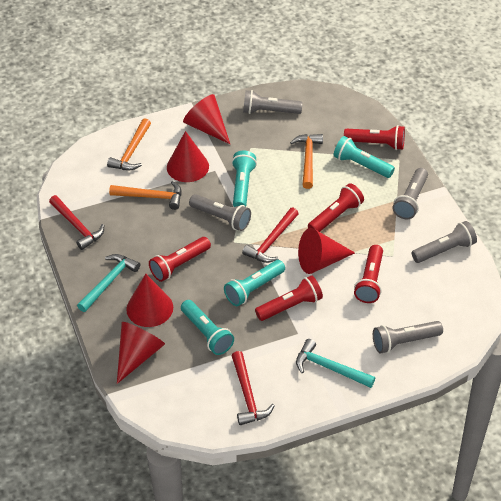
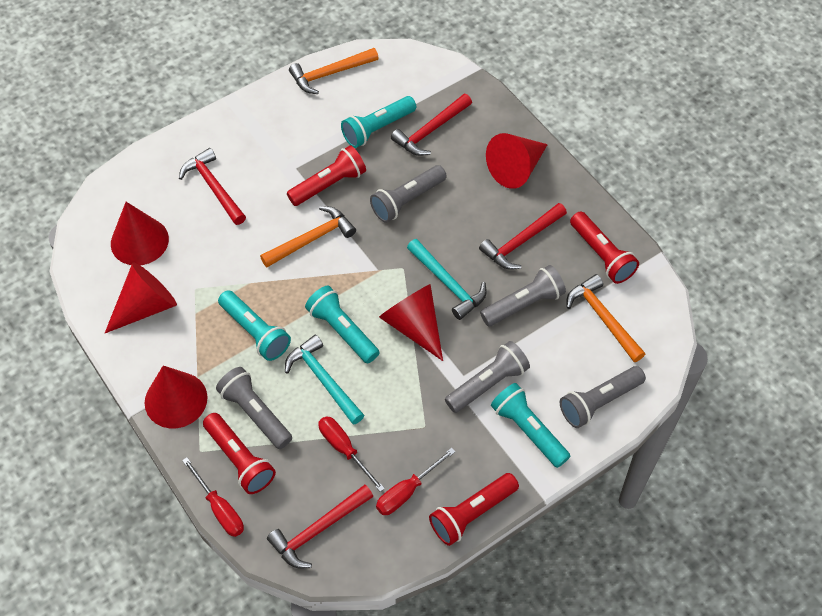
red flashlight: [149,237,211,282] [255,275,323,321] [308,183,364,232] [344,125,405,150] [354,245,383,303] = 5 -> [203,413,276,494] [287,145,366,206] [429,473,519,546] [570,211,639,284] = 4
red hammer: [49,195,104,250] [232,351,275,425] [242,208,299,263] = 3 -> [179,148,246,225] [267,485,373,568] [391,94,472,156] [479,203,567,270] = 4
red screwdriver: none = 0 -> [182,457,244,537] [318,416,385,492] [376,448,456,515] = 3

